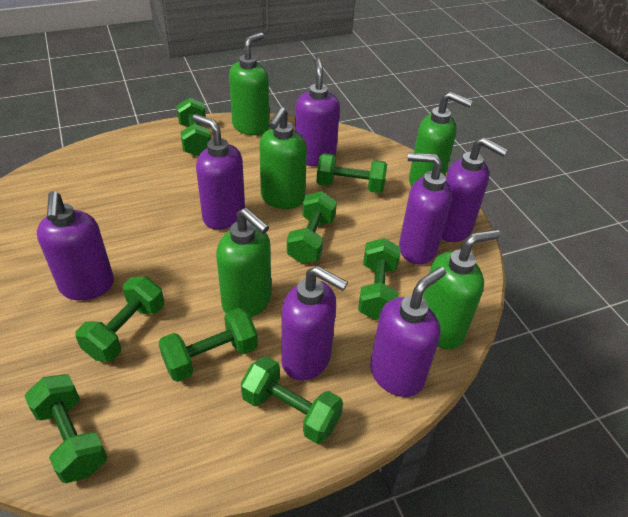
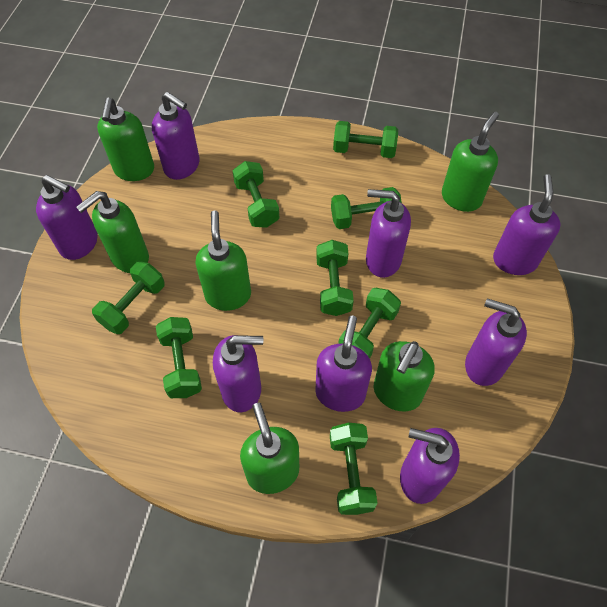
green soap dispenser: [216,208,271,317] [229,32,269,135] [259,107,307,209] [409,92,472,186] [423,229,500,349] = 5 -> [76,191,149,273] [97,98,154,181] [196,210,251,311] [240,403,299,494] [374,341,435,411] [442,112,499,212] = 6
purple soap dispenser: [37,191,114,300] [193,114,245,229] [281,266,348,381] [295,58,340,166] [370,267,446,397] [399,153,452,264] [441,137,508,242] = 7 -> [36,175,98,260] [152,92,200,180] [213,335,263,412] [315,316,372,412] [366,189,411,278] [400,428,460,504] [465,298,527,386] [493,174,561,275] = 8

